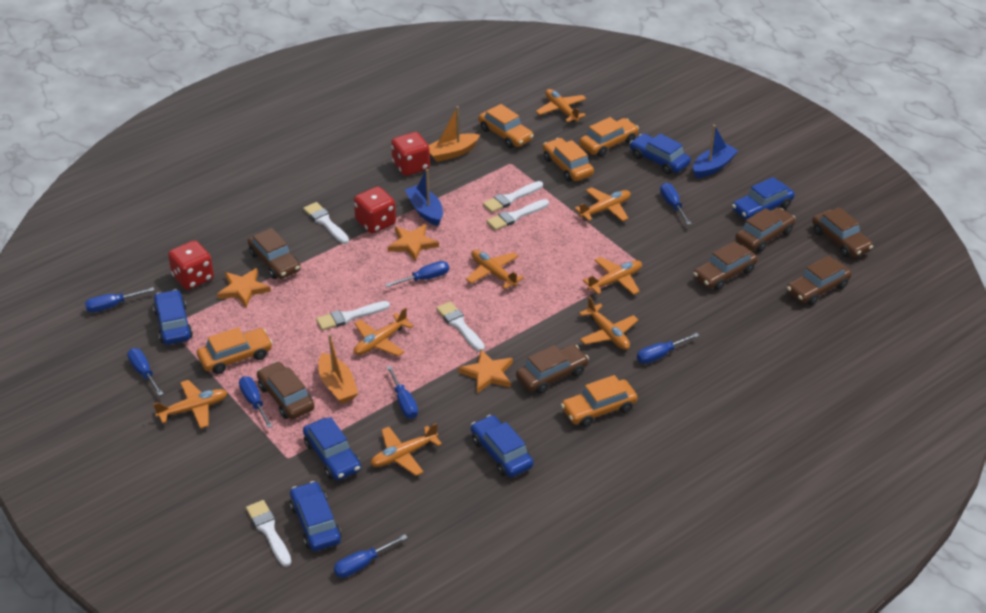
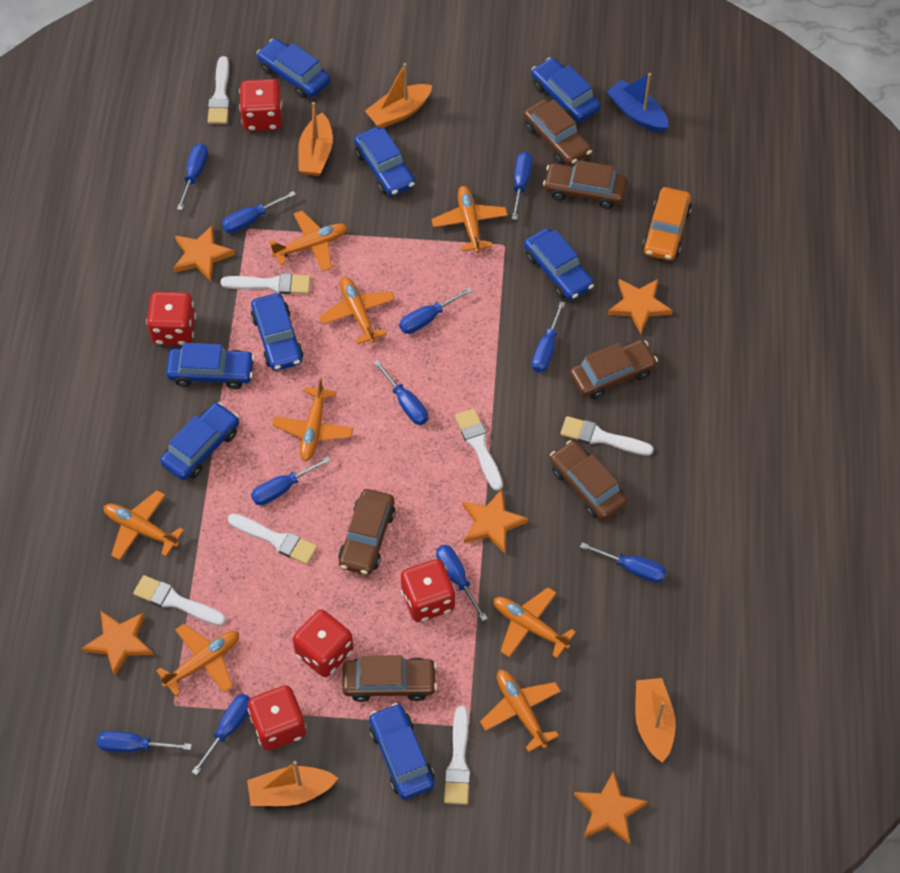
blue boat: [405,169,443,226] [693,125,738,178] = 2 -> [606,73,669,133] = 1
blue car: [153,289,193,345] [290,481,342,551] [303,417,361,481] [471,415,533,477] [630,134,691,174] [732,177,795,220] = 6 -> [160,402,239,480] [166,343,255,389] [251,293,304,371] [257,38,331,98] [354,127,415,197] [369,703,434,800] [524,228,594,300] [531,57,601,123] = 8
blue screwdriver: [85,287,154,312] [127,348,163,396] [239,376,273,428] [334,534,408,578] [385,261,449,287] [387,366,418,419] [637,333,699,364] [660,183,691,225] = 8 -> [97,731,192,753] [177,143,208,210] [192,694,251,775] [222,191,296,233] [251,456,331,505] [374,360,428,425] [399,287,472,334] [436,545,488,621] [512,152,532,220] [532,301,565,373] [580,542,667,583] = 11
brown car: [248,228,301,279] [257,361,314,419] [516,344,589,394] [693,241,758,290] [735,208,796,252] [787,256,852,305] [812,207,873,257] = 7 -> [338,489,395,575] [342,655,437,702] [523,99,592,166] [543,160,627,209] [550,440,628,520] [569,340,658,399] = 6
orange boat: [318,334,358,404] [429,106,480,162] = 2 -> [247,761,338,806] [298,102,333,176] [365,63,433,128] [635,678,676,763] = 4
orange car: [197,327,273,374] [478,104,534,148] [543,138,594,182] [561,375,638,427] [579,117,639,157] = 5 -> [642,187,692,261] = 1
orange star: [217,268,271,307] [388,224,439,261] [459,350,513,393] = 3 -> [81,611,153,677] [173,225,235,281] [462,489,529,553] [574,771,648,844] [608,279,673,334] = 5
red dice: [168,240,214,290] [354,187,396,233] [391,132,430,176] = 3 -> [146,292,196,345] [239,79,283,131] [248,685,306,751] [293,610,353,677] [401,559,455,622] = 5
white brush: [246,500,292,567] [303,202,349,244] [316,301,390,331] [436,301,485,352] [483,181,543,213] [487,199,549,231] = 6 -> [133,575,226,626] [208,56,230,124] [221,273,311,294] [228,513,318,565] [444,706,471,805] [455,408,503,491] [560,416,654,456] = 7

